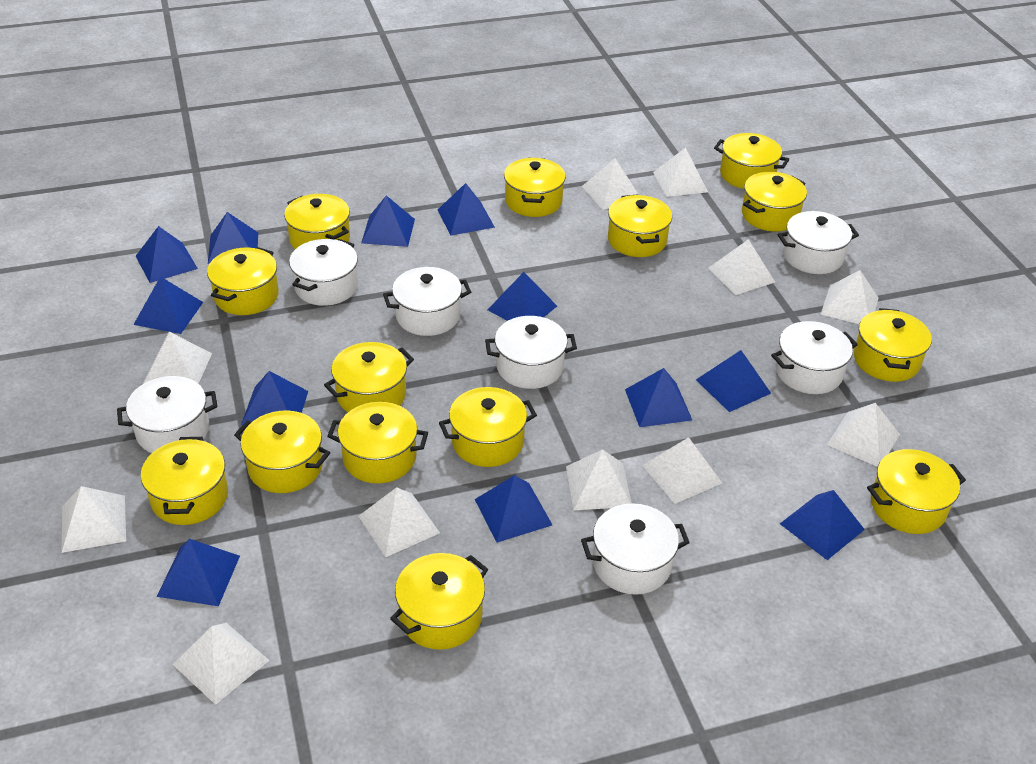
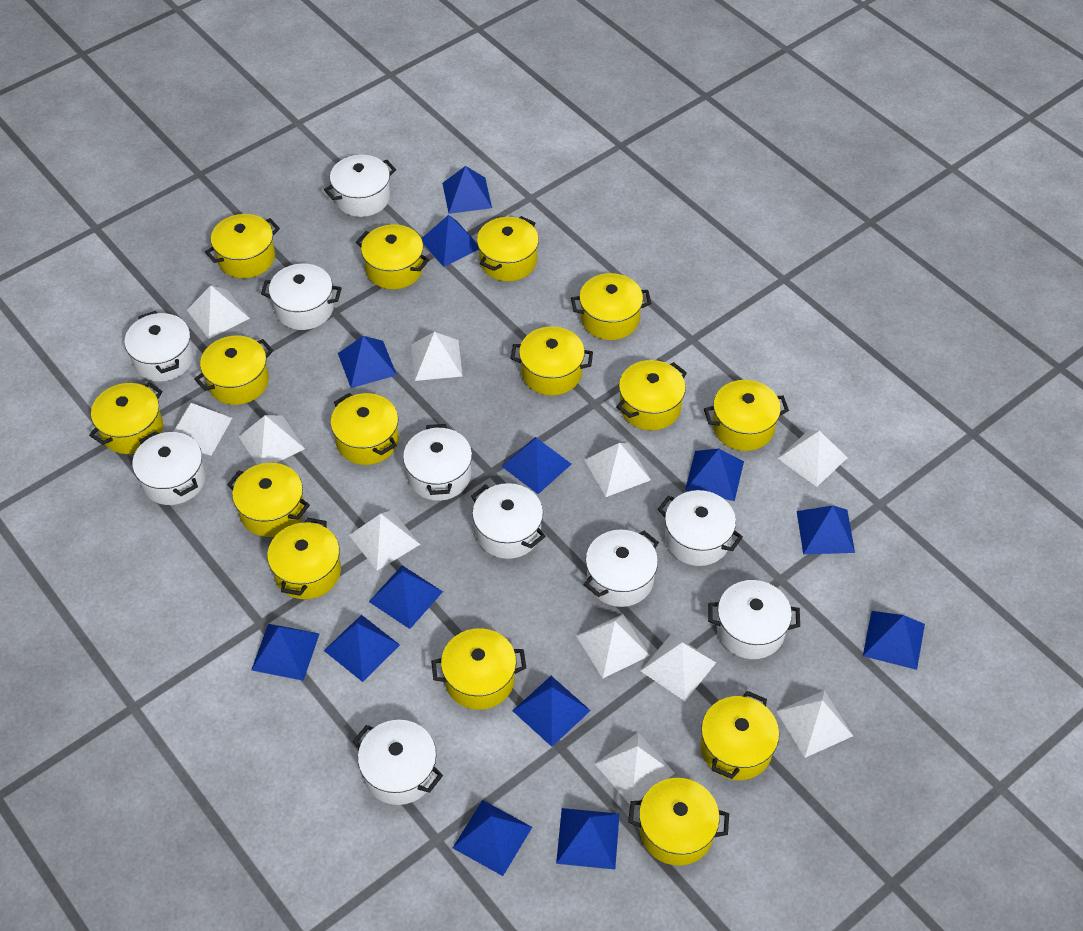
blue pyramid: [133,277,203,334] [136,226,198,283] [157,539,240,606] [208,212,258,264] [241,371,308,426] [361,195,415,247] [438,183,495,236] [475,475,552,543] [488,272,557,321] [625,368,692,427] [696,350,771,412] [780,490,865,560] = 12 -> [251,624,319,681] [324,615,400,682] [338,336,397,388] [369,565,443,629] [421,215,479,267] [442,166,492,214] [453,800,532,876] [501,437,571,494] [513,676,591,747] [556,808,619,869] [685,449,744,501] [797,505,855,554] [863,611,925,670] = 13
white pot: [117,376,218,453] [289,239,358,306] [383,267,471,336] [485,316,577,389] [581,503,690,595] [771,321,858,394] [778,211,859,274] = 7 -> [125,311,194,382] [132,431,206,505] [261,264,342,330] [324,155,396,217] [353,720,443,805] [403,424,472,501] [471,483,546,559] [584,530,659,607] [658,490,743,566] [708,580,800,659] = 10
yellow pot: [141,437,228,525] [207,247,279,315] [234,411,330,493] [284,194,350,249] [324,342,414,412] [327,402,428,483] [390,553,488,650] [439,387,537,467] [504,158,566,217] [608,194,672,257] [714,133,789,189] [742,172,807,231] [854,308,932,382] [867,449,966,534] = 14 -> [89,382,163,454] [194,336,273,405] [205,214,280,278] [227,463,310,537] [267,518,341,599] [330,393,399,465] [356,224,430,289] [431,628,526,710] [477,216,539,281] [510,326,593,395] [571,273,652,340] [616,360,687,430] [628,778,729,866] [700,691,779,780] [704,380,789,451] = 15

